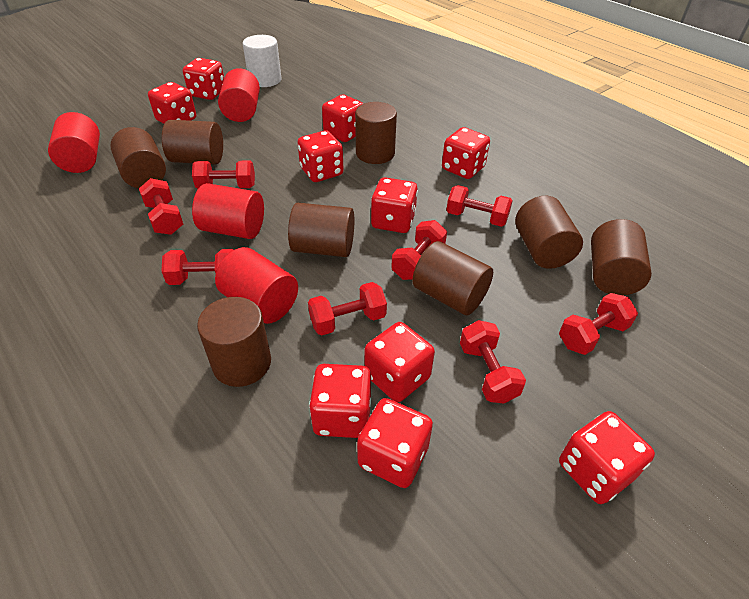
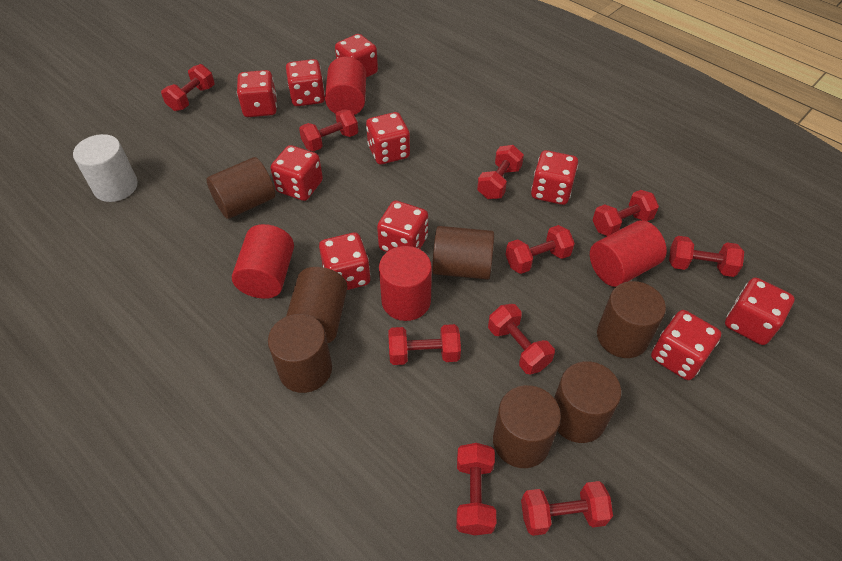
brown cylinder: [110,127,166,188] [162,120,223,165] [197,297,271,387] [288,203,354,257] [355,102,397,164] [412,241,493,315] [515,196,583,269] [591,219,652,295] = 8 -> [207,157,275,219] [268,314,332,393] [286,267,348,343] [432,226,494,280] [493,385,561,468] [554,361,621,443] [597,281,666,358] = 7
red dumbbell: [139,178,183,235] [161,249,234,285] [192,161,255,189] [308,282,387,336] [391,220,447,280] [446,185,513,227] [460,320,526,403] [559,293,638,355] = 8 -> [161,64,215,111] [299,109,358,151] [388,324,461,365] [456,443,496,535] [477,145,524,199] [488,304,555,375] [505,225,575,274] [521,481,613,536] [593,190,659,236] [669,236,744,277] = 10

